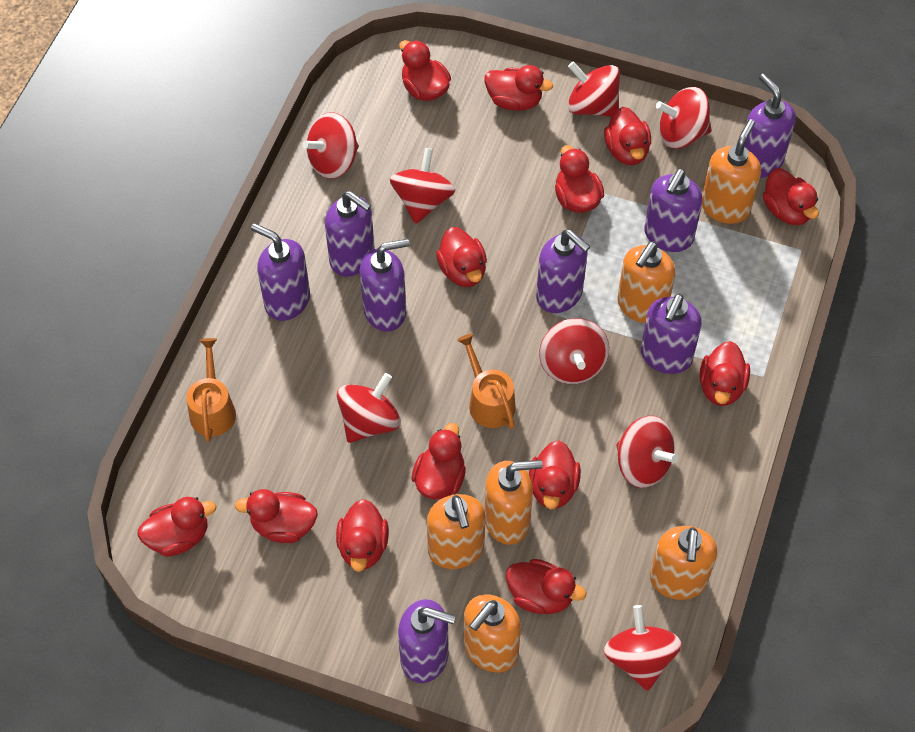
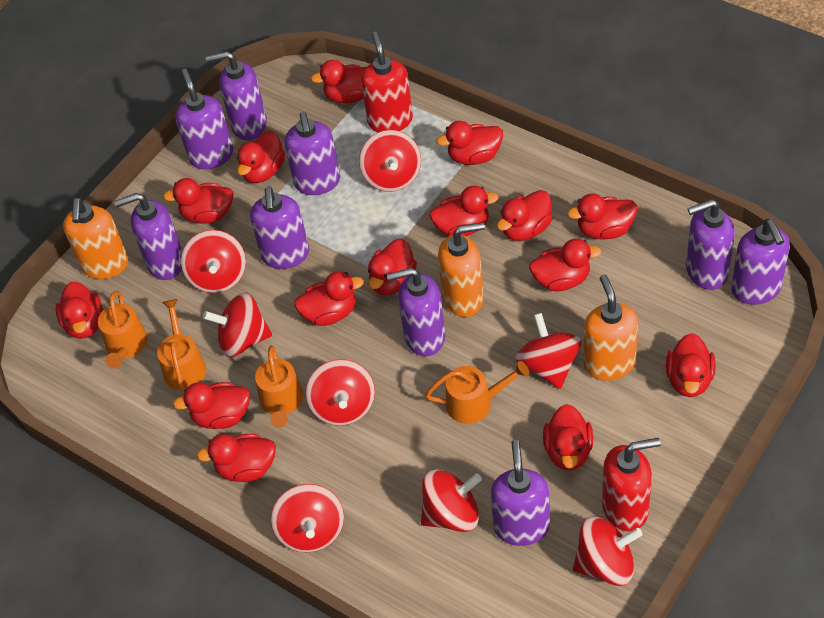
orange soap dispenser: [427,494,485,569] [464,594,521,672] [485,460,543,545] [617,241,675,323] [650,526,717,600] [702,119,761,224] = 6 -> [63,198,128,279] [438,222,485,317] [584,274,638,381] = 3
orange watering can: [186,338,236,442] [457,334,515,429] = 2 -> [98,291,147,369] [157,299,206,392] [255,345,303,428] [425,361,529,424] = 4
purple soap dispenser: [251,223,310,321] [325,191,375,277] [360,239,410,332] [398,599,456,683] [536,230,591,313] [641,294,702,374] [644,169,703,252] [744,74,796,178] = 8 -> [114,193,183,280] [175,69,233,169] [205,51,267,140] [250,186,309,269] [284,112,340,195] [387,268,445,357] [491,440,550,546] [686,199,735,290] [731,219,790,305] = 9
red duck: [137,497,216,557] [235,489,318,543] [336,499,389,572] [399,40,451,101] [411,423,466,500] [436,227,487,287] [484,65,553,111] [506,559,586,614] [529,440,581,509] [555,145,604,213] [604,107,651,165] [699,341,750,406] [763,168,819,226] = 13 -> [55,282,103,339] [163,178,233,224] [173,382,250,429] [197,434,276,482] [237,131,285,183] [294,271,364,326] [311,60,366,103] [368,239,417,296] [430,185,499,236] [437,121,503,165] [497,190,552,241] [529,238,601,291] [543,404,593,471] [567,193,637,240] [666,333,716,397] = 15
red soap dispenser: none = 0 -> [361,32,413,132] [602,438,661,531] = 2

